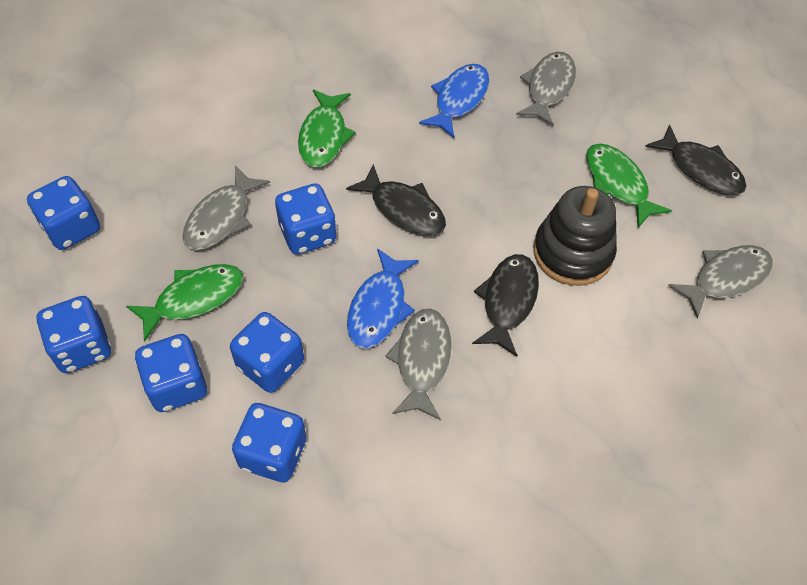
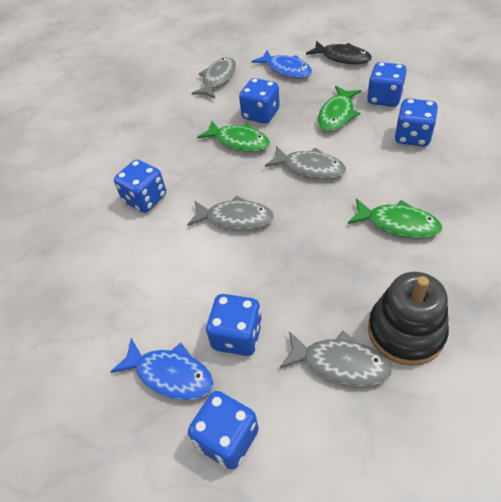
black fish: [346,164,446,236] [472,254,539,357] [645,124,747,195] = 3 -> [306,41,372,64] = 1

